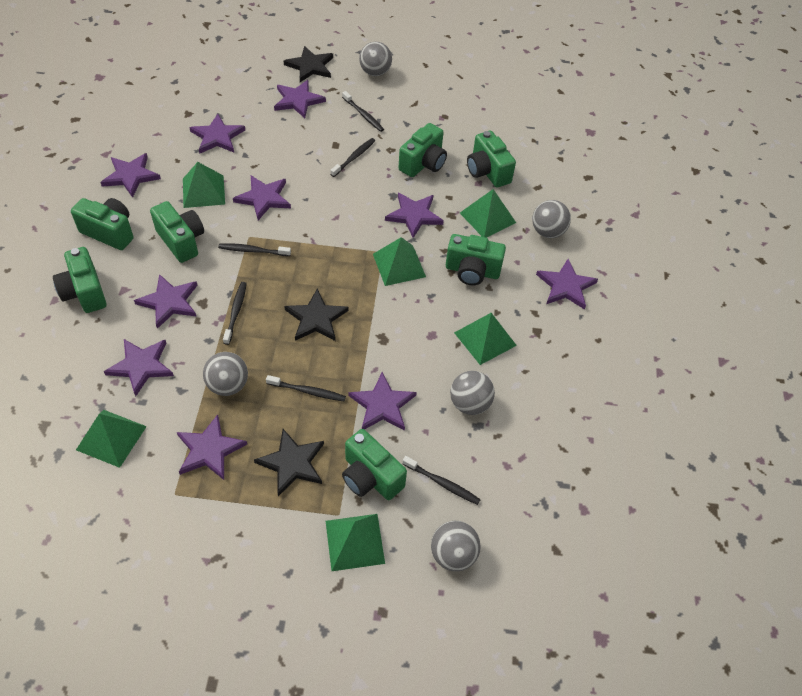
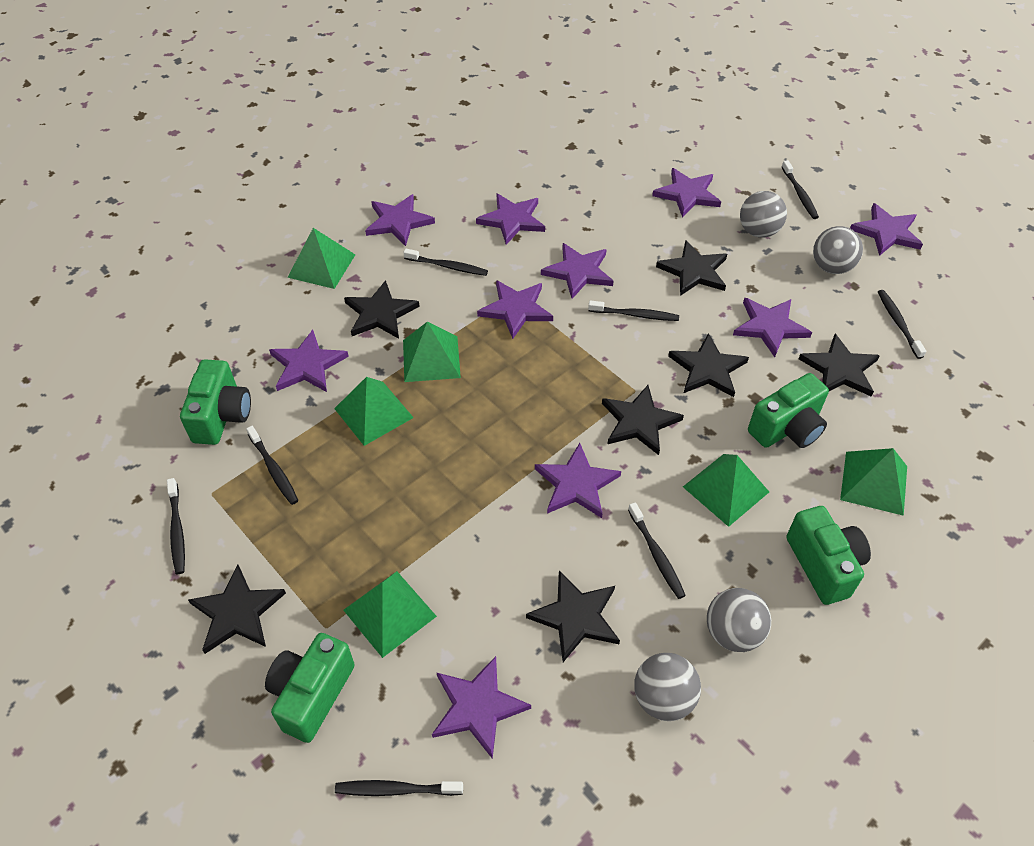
black star: [254,429,324,496] [284,46,333,82] [284,289,349,341] = 3 -> [188,565,286,654] [344,280,420,339] [526,571,620,662] [602,385,684,455] [656,240,727,296] [668,333,749,397] [799,334,880,397] = 7
black toothbrush: [218,243,291,256] [223,282,247,345] [266,375,346,401] [330,138,375,177] [342,91,384,132] [402,456,481,505] = 6 -> [167,478,185,574] [246,426,299,505] [335,780,463,796] [403,249,488,276] [588,301,679,321] [628,502,686,599] [782,160,819,219] [878,290,927,359] = 8
green camera: [53,247,107,313] [71,198,133,250] [150,201,204,263] [342,429,407,500] [398,123,447,177] [446,234,506,285] [467,131,516,188] = 7 -> [180,359,251,445] [265,633,355,743] [748,373,829,448] [786,506,871,605] = 4
grey ball: [203,352,248,396] [359,42,392,76] [431,521,481,571] [450,371,495,415] [532,200,571,238] = 5 -> [634,653,701,721] [707,588,771,652] [740,191,787,237] [813,226,863,274] = 4

